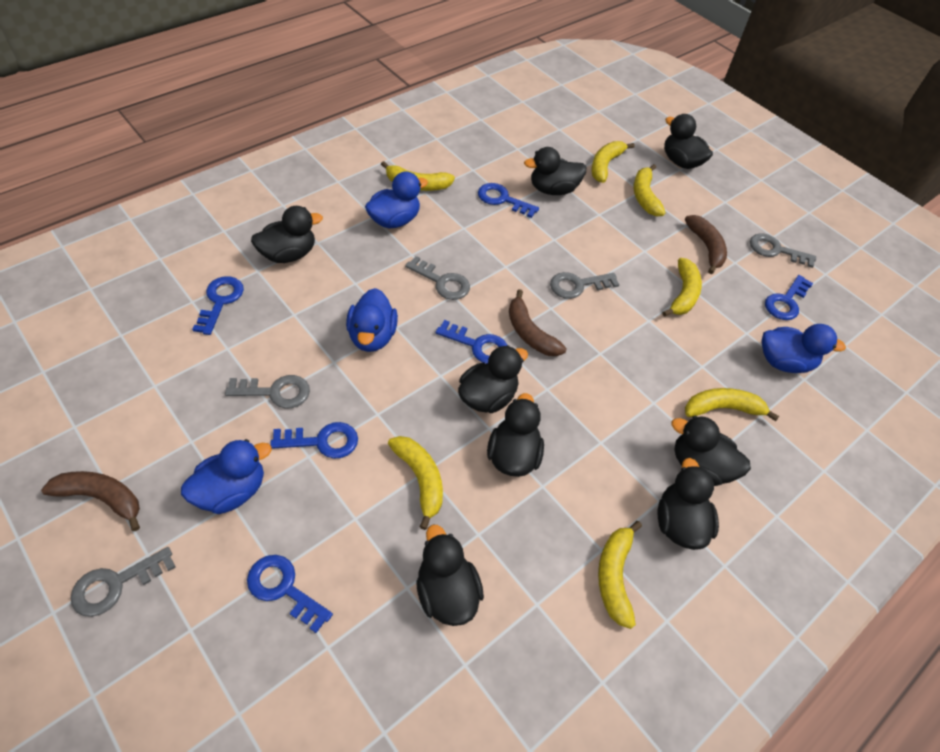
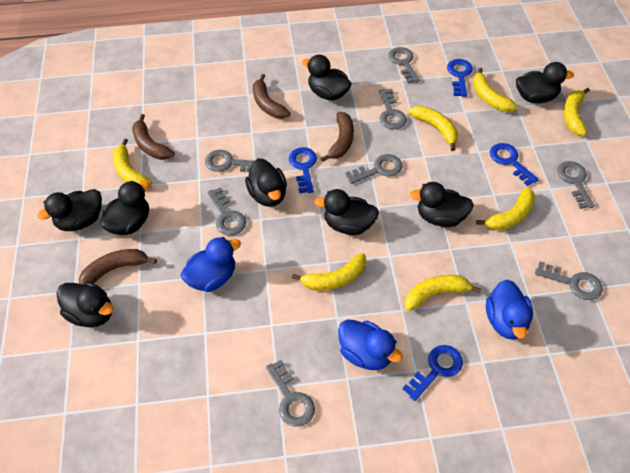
blue duck: [181,439,272,514] [346,288,398,352] [365,172,428,228] [761,324,846,373] = 4 -> [181,237,241,292] [338,319,403,370] [486,280,533,340] = 3
blue key: [192,276,244,335] [247,555,333,633] [270,422,358,459] [436,320,507,364] [478,183,539,218] [765,275,813,320] = 6 -> [289,147,317,193] [403,345,463,401] [447,59,473,97] [490,143,539,186] = 4
brown banana: [41,471,140,531] [509,289,567,356] [685,215,727,274] = 3 -> [79,249,157,284] [132,114,175,160] [253,74,291,119] [321,112,354,162] = 4
grey key: [70,547,175,617] [225,375,310,408] [405,256,470,300] [550,272,620,299] [750,233,816,268] = 5 -> [205,150,254,172] [207,187,246,235] [266,360,315,427] [345,154,402,184] [379,89,407,129] [388,47,420,84] [535,261,603,300] [557,161,595,209] = 8

